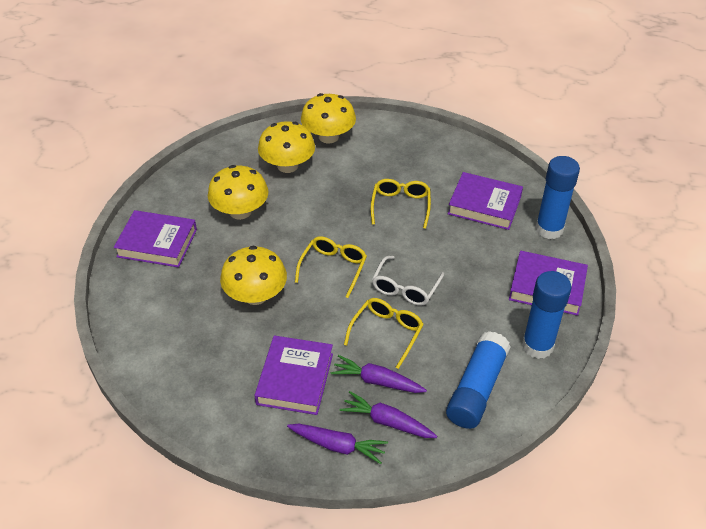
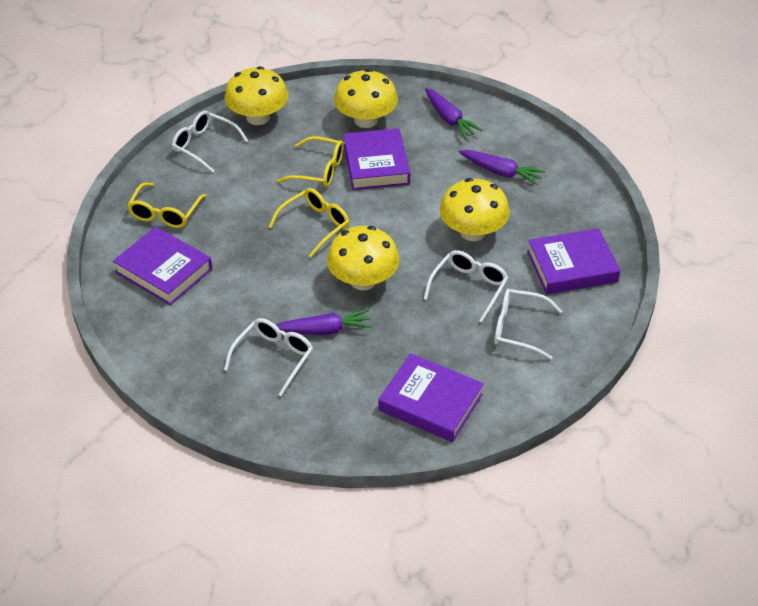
blue glue stick: [446,331,511,429] [522,271,572,359] [535,156,580,239] = 3 -> none = 0
white glasses: [372,256,444,306] = 1 -> [172,111,248,173] [224,318,313,397] [424,250,508,322] [494,289,562,360] = 4

